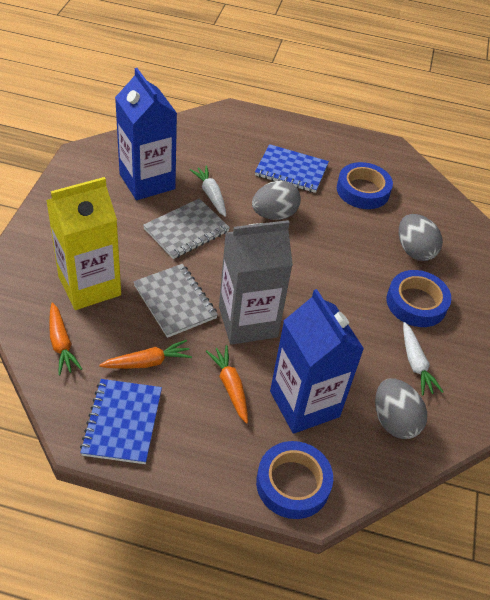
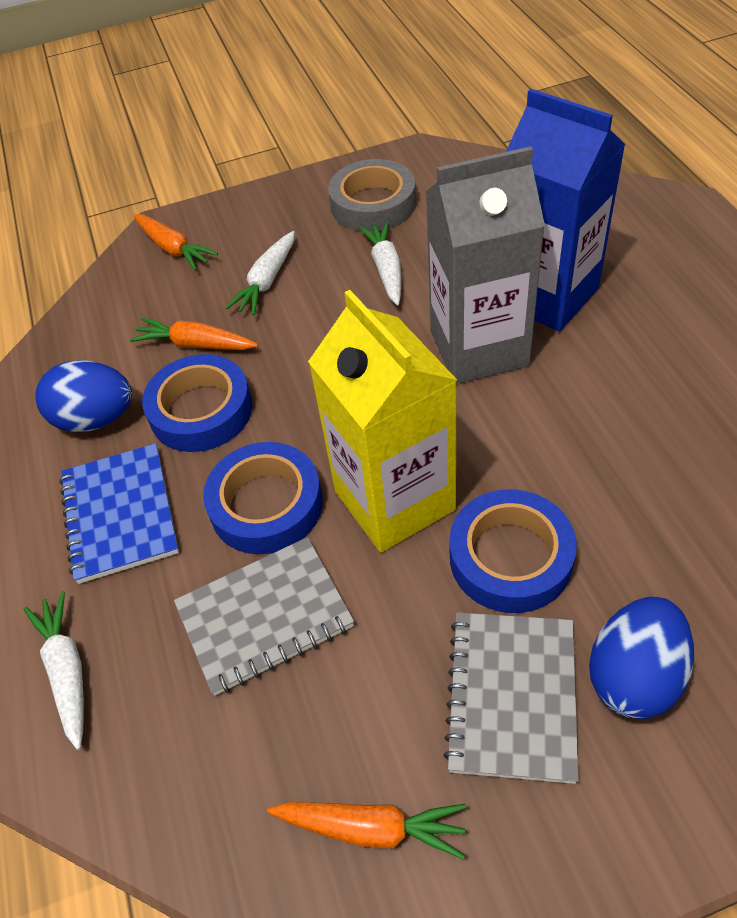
blue carton: [115,68,177,200] [270,289,364,434] = 2 -> [506,89,626,332] = 1
blue egg: none = 0 -> [35,360,132,432] [589,597,694,719] = 2
blue notebook: [80,379,162,464] [255,144,329,193] = 2 -> [59,443,179,584] = 1
grey egg: [252,181,301,220] [375,378,427,439] [399,214,443,261] = 3 -> none = 0
grey tape: none = 0 -> [328,159,416,231] = 1
white carrot: [190,166,226,217] [403,322,443,395] = 2 -> [24,591,84,750] [225,231,295,315] [358,221,401,305] = 3

